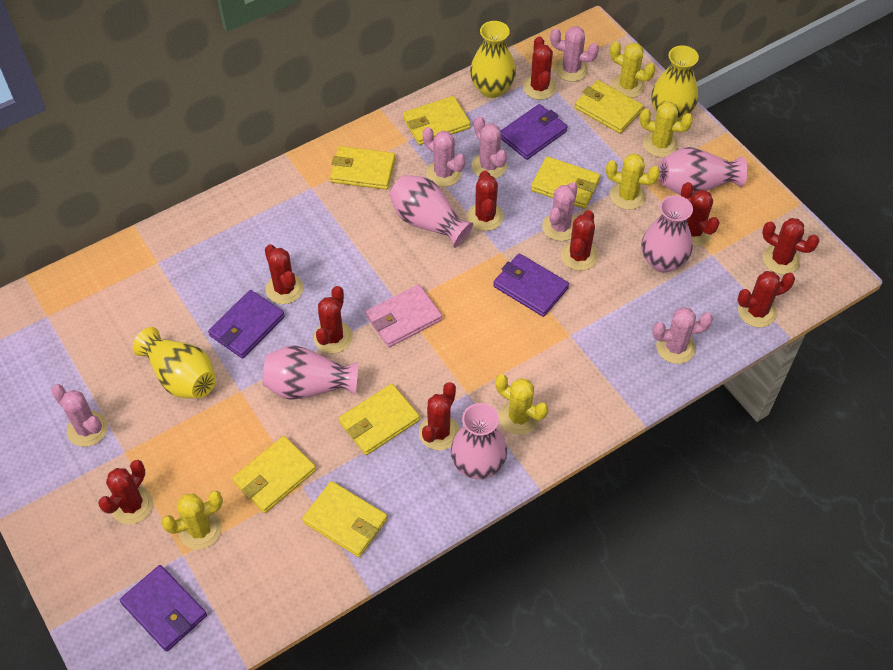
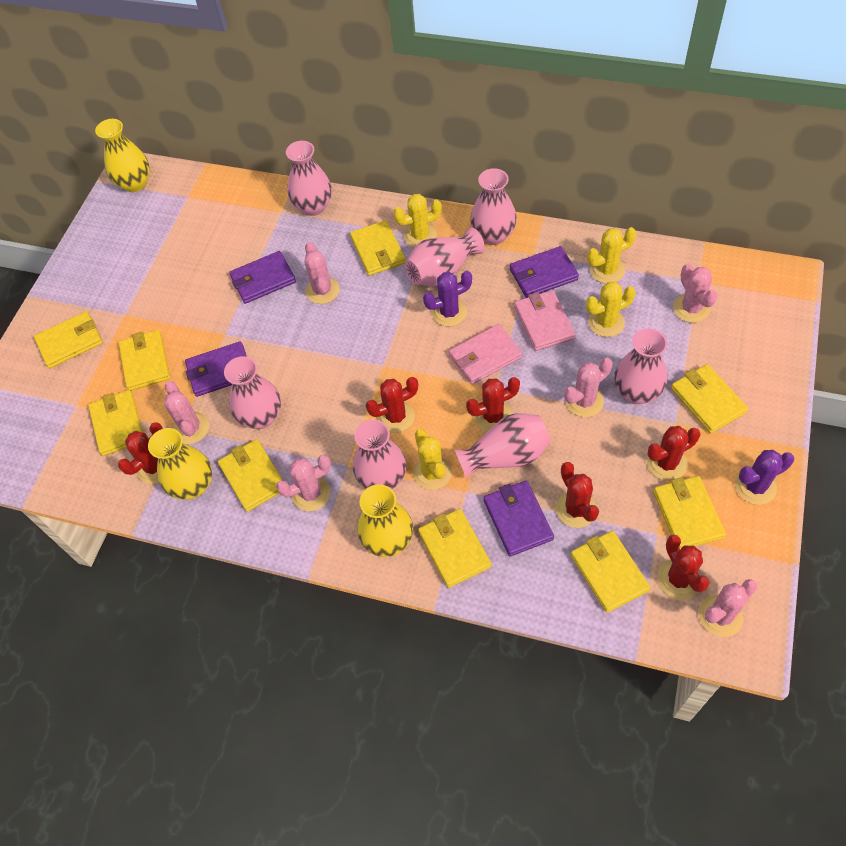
pink vase: [262,345,358,400] [390,175,473,248] [451,403,507,479] [641,195,693,273] [659,147,748,195] = 5 -> [224,356,281,429] [286,141,332,216] [353,420,406,489] [405,227,485,286] [454,413,551,479] [470,168,517,245] [614,328,667,404] = 7
pink wallet: [366,284,442,347] = 1 -> [449,324,522,385] [514,290,576,351] = 2
purple cactus: none = 0 -> [423,271,472,327] [735,450,794,505] = 2
red cactus: [98,460,153,524] [265,244,304,304] [314,286,353,354] [419,382,459,450] [467,170,504,231] [523,36,557,100] [561,210,598,271] [681,182,720,246] [737,271,795,328] [762,218,819,275] = 10 -> [118,423,163,484] [366,377,418,433] [466,377,520,432] [556,462,599,528] [647,426,700,481] [657,535,710,599] = 6
yellow cactus: [161,491,223,550] [495,374,548,435] [606,154,660,210] [610,41,655,98] [640,102,693,157] = 5 -> [393,194,442,248] [413,429,452,490] [586,282,636,337] [587,227,636,283] = 4
yellow wallet: [232,436,316,513] [302,481,388,557] [330,146,395,190] [339,384,420,455] [403,96,471,145] [531,156,601,209] [575,80,644,134] = 7 -> [34,311,103,368] [88,390,143,456] [118,330,170,391] [218,439,283,512] [350,220,406,276] [418,509,491,588] [571,531,651,613] [653,476,726,550] [671,364,748,433] = 9

